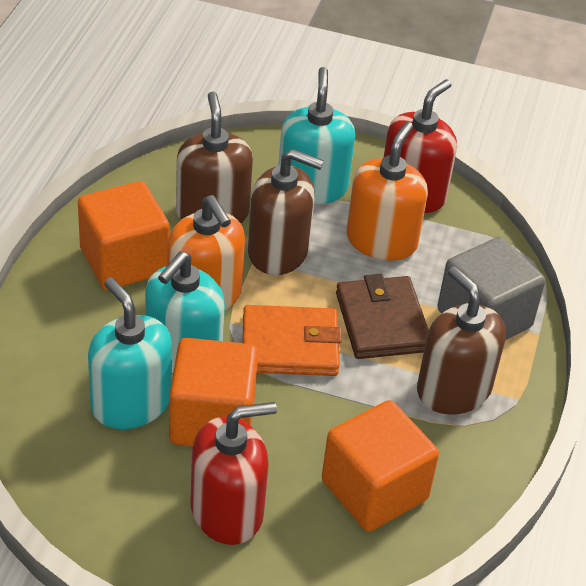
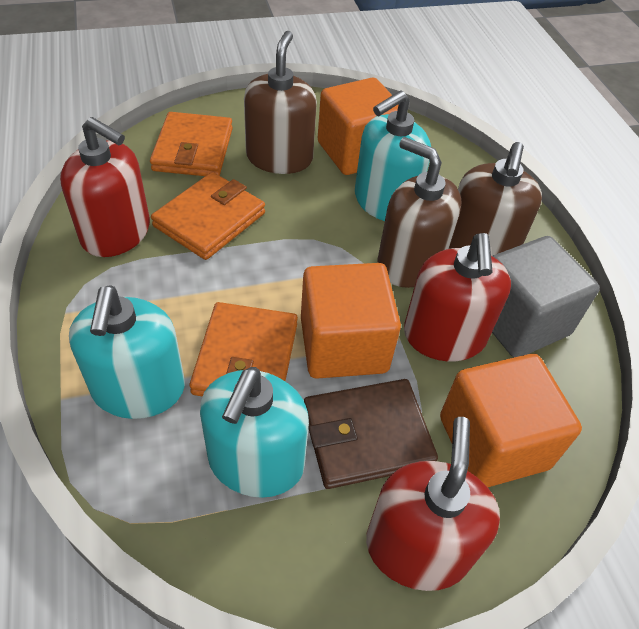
orange soap dispenser: [167,195,245,311] [346,122,428,261] = 2 -> none = 0
orange wallet: [243,305,342,376] = 1 -> [150,112,233,176] [151,172,265,260] [189,302,298,397] = 3
red soap dispenser: [191,402,277,545] [383,79,457,213] = 2 -> [60,117,150,257] [366,417,500,591] [404,233,511,361] = 3

